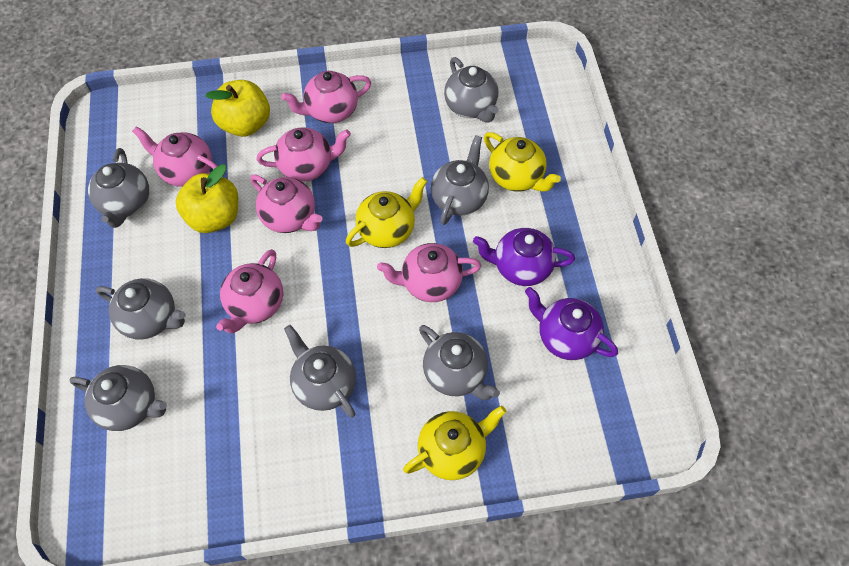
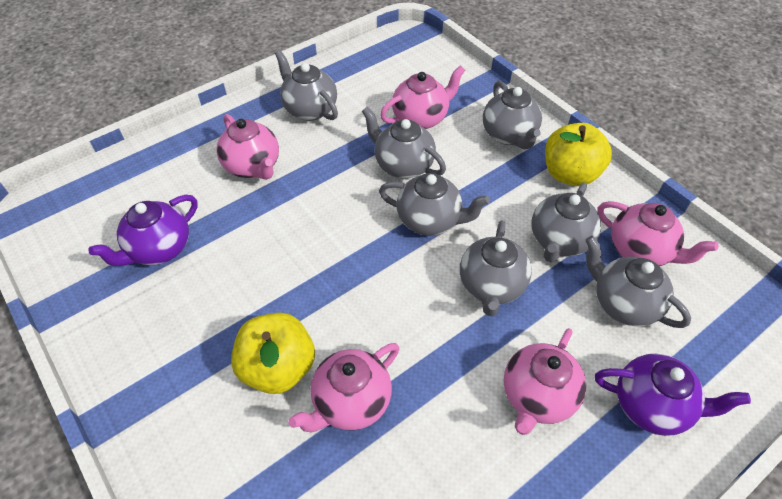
pink teapot: [132,126,218,187] [216,249,283,333] [250,174,323,233] [257,127,351,182] [281,71,371,123] [377,243,481,302] = 6 -> [216,114,279,180] [288,343,399,433] [380,65,465,129] [504,328,586,435] [597,201,718,266] = 5
yellow teapot: [346,177,427,248] [403,405,507,480] [484,132,561,191] = 3 -> none = 0

